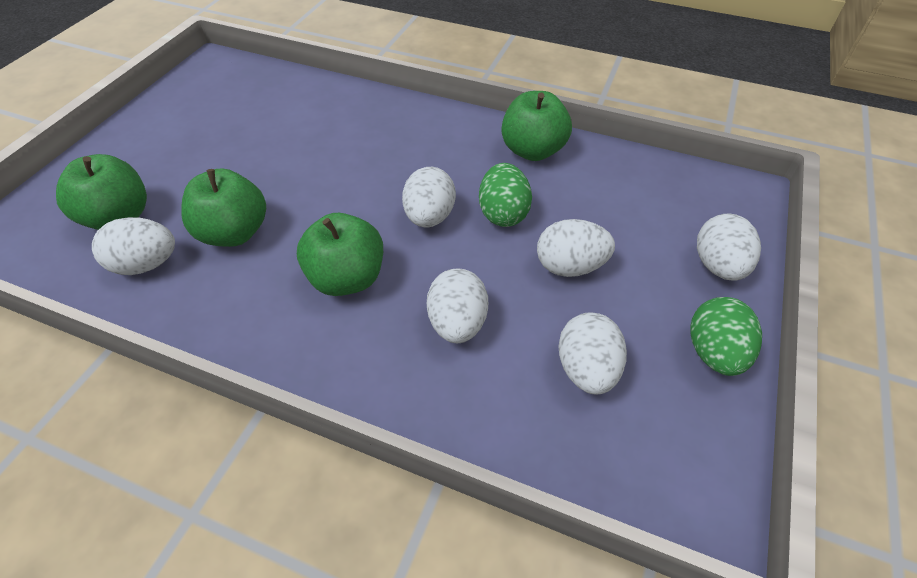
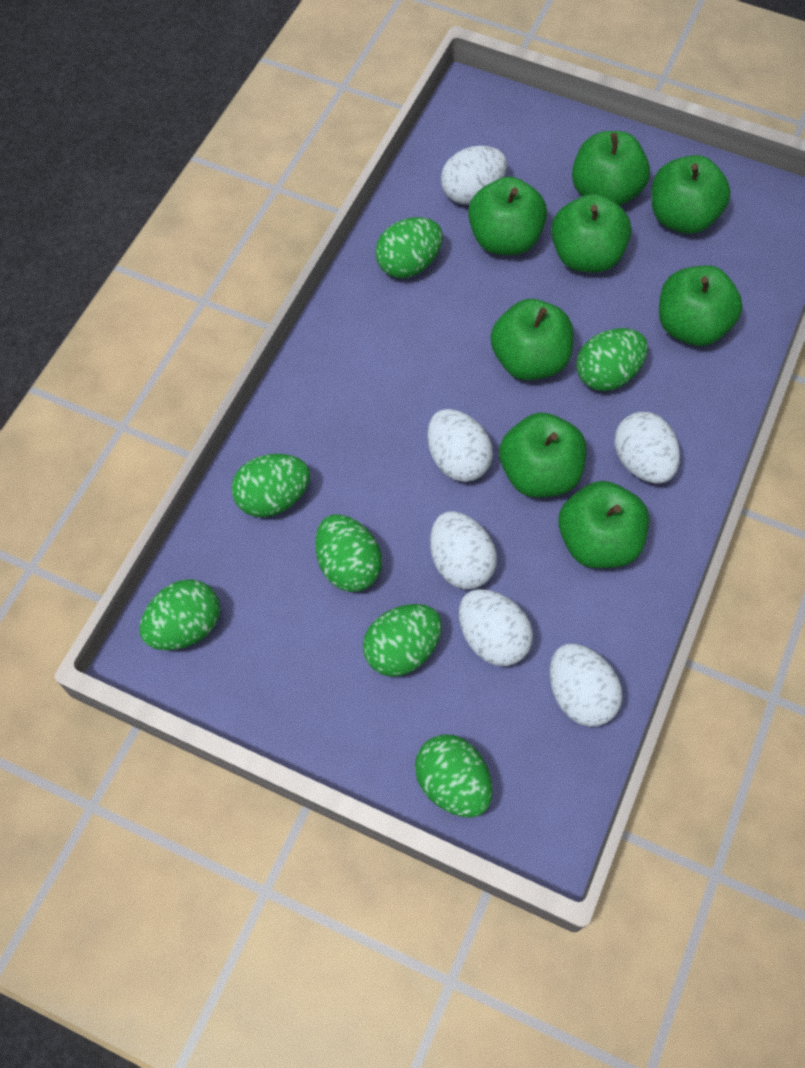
green apple: [56,154,147,230] [181,169,266,247] [297,213,383,296] [502,91,572,161] = 4 -> [468,177,547,255] [491,299,573,380] [499,413,586,498] [551,194,631,273] [558,481,649,568] [572,131,650,206] [652,155,731,234] [659,266,743,346] = 8
green egg: [479,163,532,227] [690,297,762,376] = 2 -> [140,579,220,650] [231,454,310,517] [315,514,382,592] [363,604,442,677] [375,217,443,278] [415,734,492,818] [576,328,648,391] = 7

